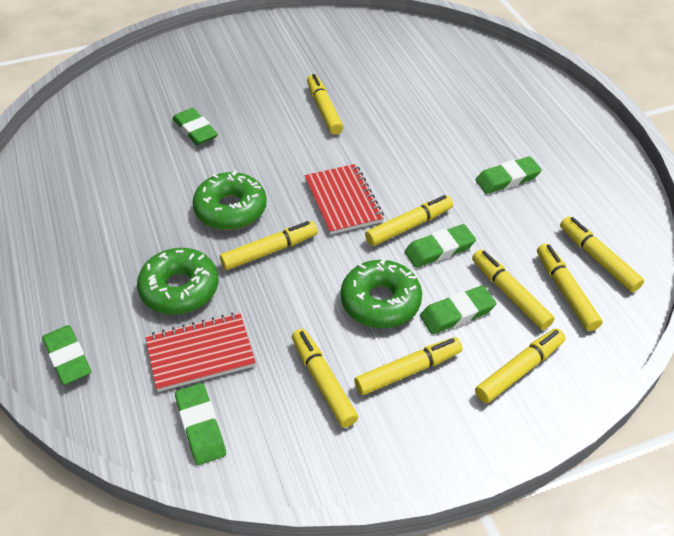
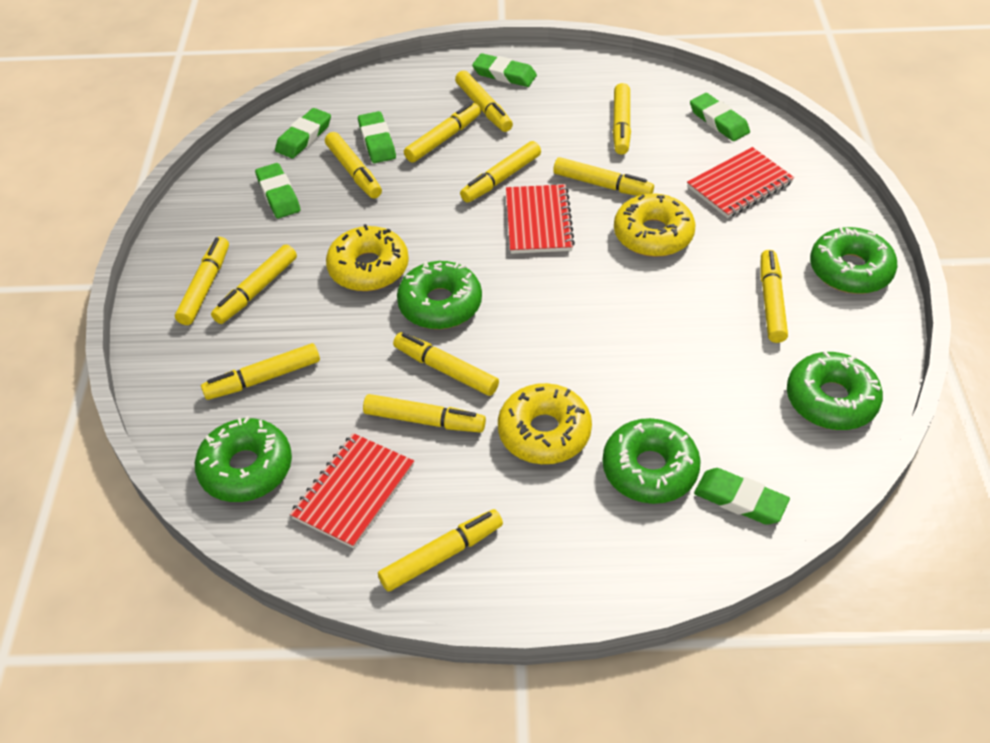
green donut: [137,248,218,315] [192,170,267,230] [341,258,422,328] = 3 -> [195,416,292,502] [397,261,482,329] [602,418,701,504] [787,351,883,430] [810,227,897,294] = 5
red notebook: [145,312,256,392] [304,164,384,235] = 2 -> [290,433,414,549] [506,184,575,254] [687,147,794,218] = 3
yellow donut: none = 0 -> [326,224,409,291] [498,383,592,464] [614,193,696,257] = 3
yellow marker: [220,221,318,270] [292,329,358,428] [307,74,344,135] [354,337,463,395] [365,195,453,246] [472,249,555,330] [475,328,565,403] [537,243,603,331] [560,216,644,292] = 9 -> [175,237,229,325] [201,343,320,400] [211,244,297,324] [325,132,382,198] [363,394,486,433] [378,509,503,592] [393,332,499,396] [404,102,481,162] [455,70,513,132] [460,141,541,202] [553,157,654,196] [613,83,631,155] [761,250,788,343] = 13

